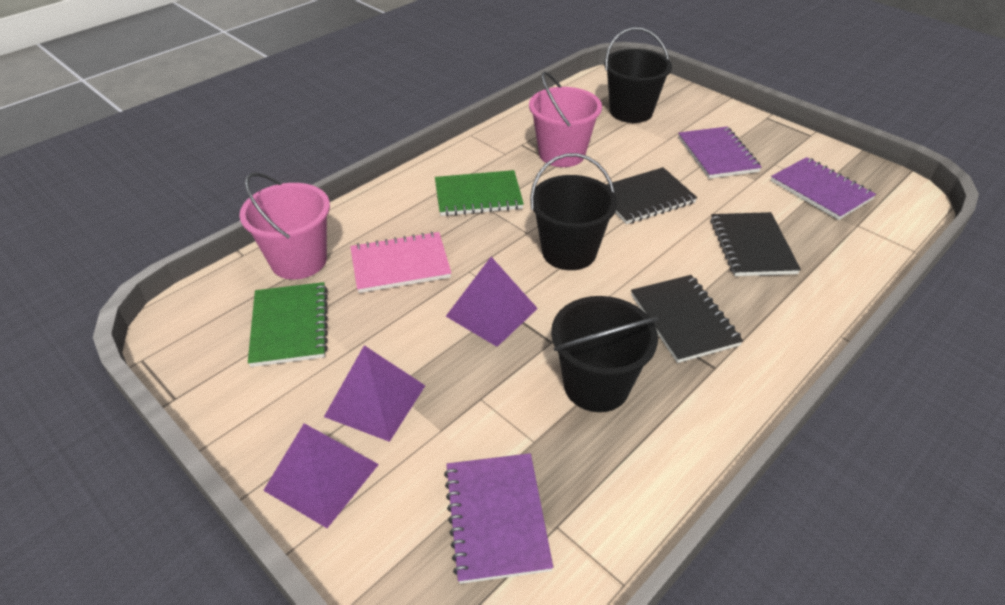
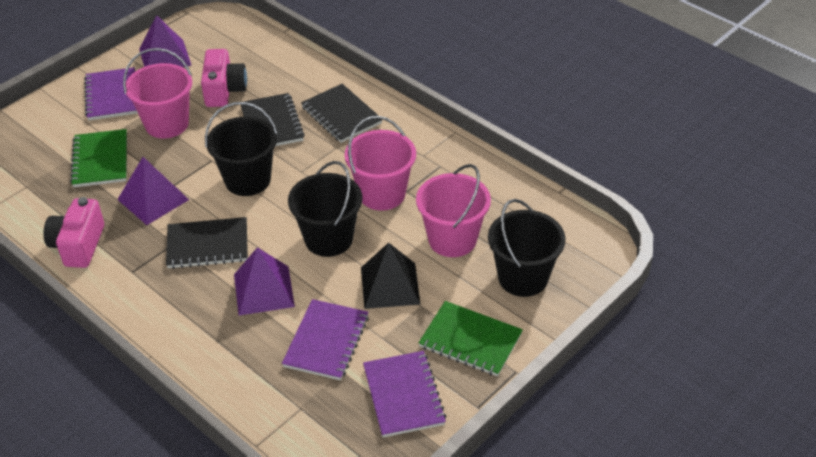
black pyramid: none = 0 -> [361,243,420,309] = 1
pink bucket: [239,172,330,279] [529,71,602,167] = 2 -> [123,48,192,139] [345,116,416,211] [416,164,491,257] = 3
pink camera: none = 0 -> [44,197,104,268] [201,49,247,107] = 2
pink notebook: [350,232,451,293] = 1 -> none = 0

